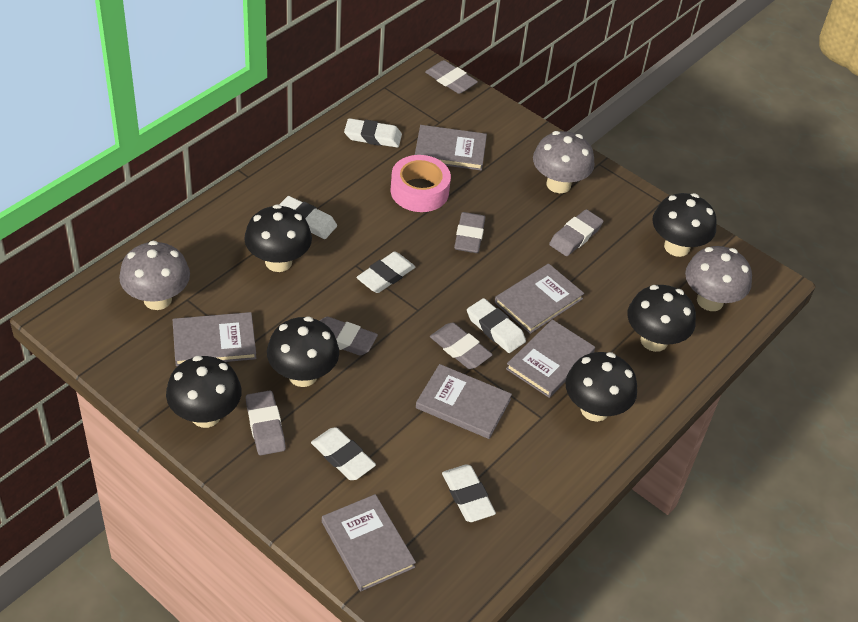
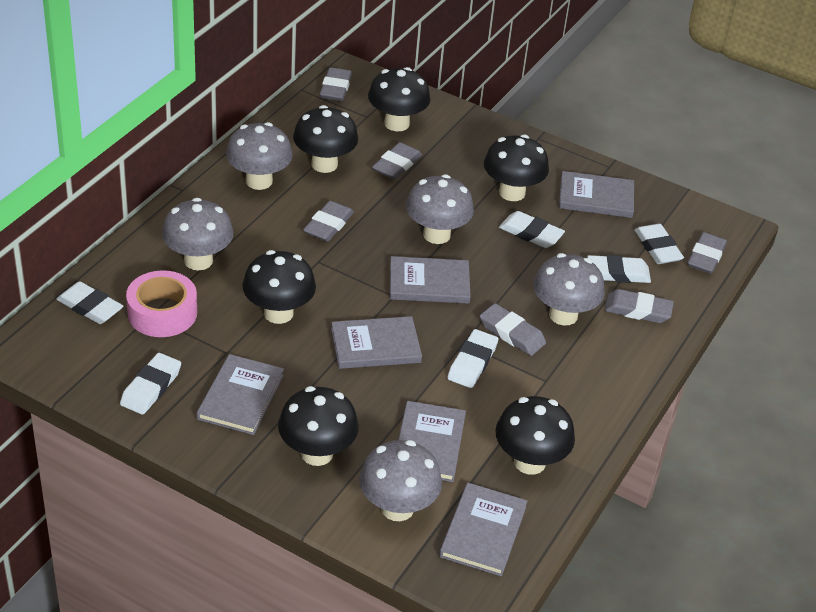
grey mushroom: [119,241,190,310] [533,131,595,193] [685,246,752,311] = 3 -> [162,198,234,270] [226,122,293,190] [359,440,442,521] [406,174,474,244] [533,253,605,325] = 5

